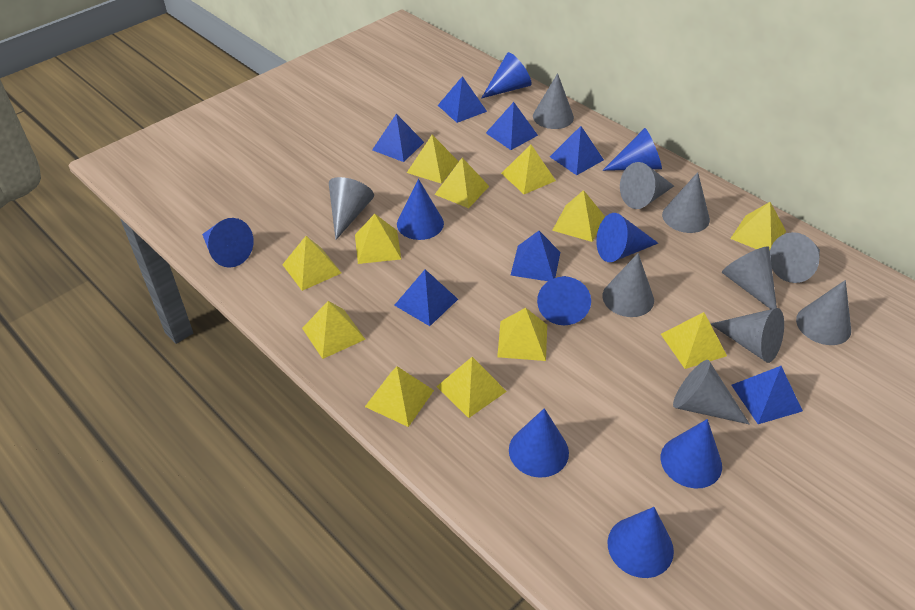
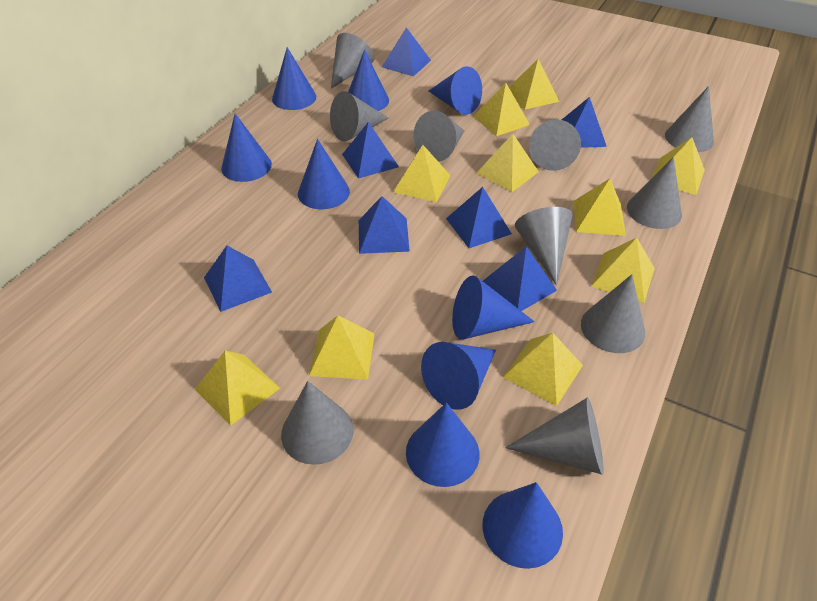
yellow pyramid: [282,236,341,291] [302,301,366,359] [355,214,401,264] [365,366,434,427] [407,135,459,184] [434,158,489,208] [436,357,507,418] [497,308,547,361] [501,145,556,194] [552,190,605,242] [661,312,727,369] [730,202,786,249] = 12 -> [195,351,280,426] [309,315,375,380] [393,145,451,202] [473,83,530,136] [477,134,539,192] [503,333,583,406] [509,59,559,110] [574,179,626,236] [591,238,655,303] [652,137,705,195] = 10

